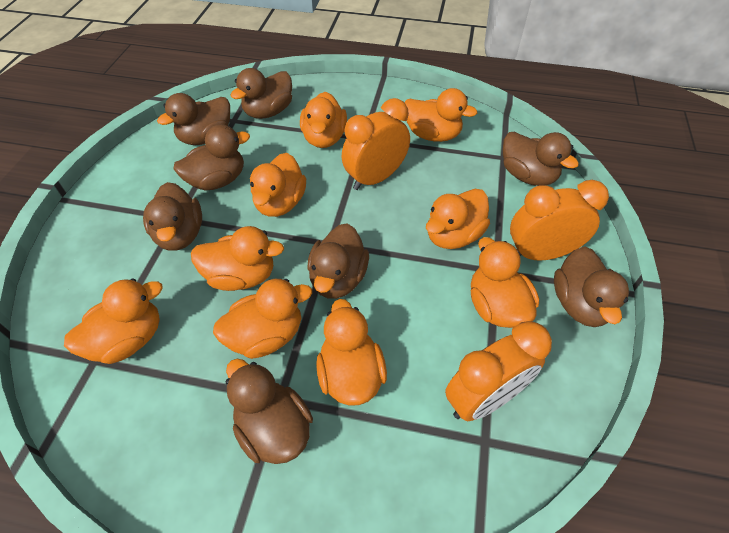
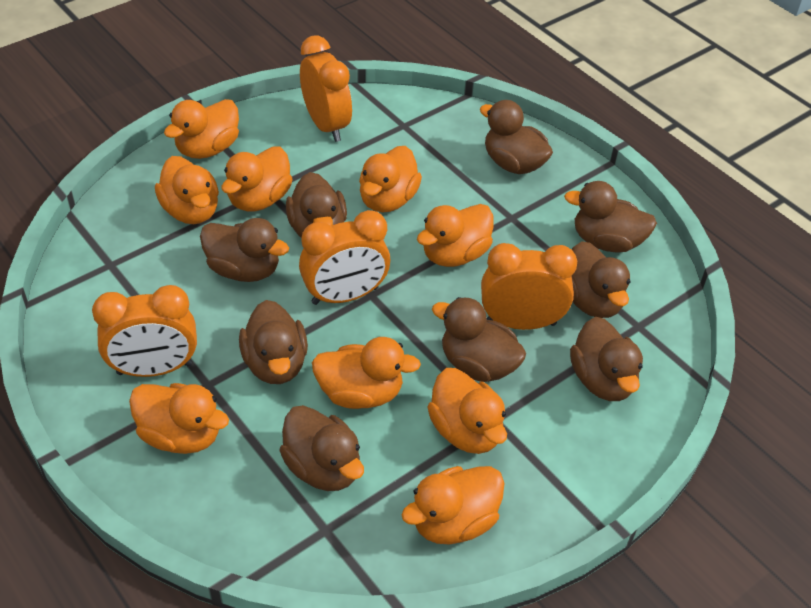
brown duck: [143,182,202,251] [157,93,230,145] [173,124,250,191] [226,359,313,464] [230,68,292,119] [307,223,369,299] [503,131,579,186] [554,246,629,327] = 8 -> [200,218,289,282] [239,300,308,384] [279,405,364,491] [286,172,347,238] [432,297,526,382] [480,100,553,174] [564,181,657,253] [570,317,643,401] [572,241,630,318] = 9
orange clock: [342,98,410,190] [445,321,552,421] [510,180,609,261] = 3 -> [92,285,197,377] [299,210,390,305] [300,35,352,142] [481,243,577,330] = 4

